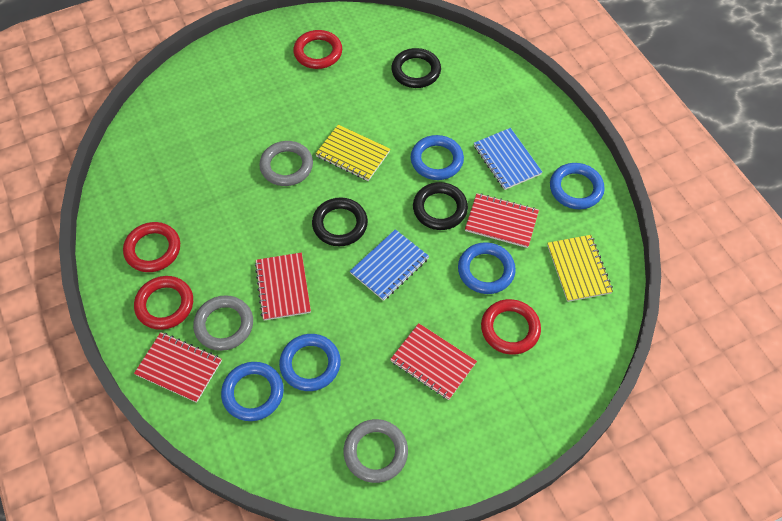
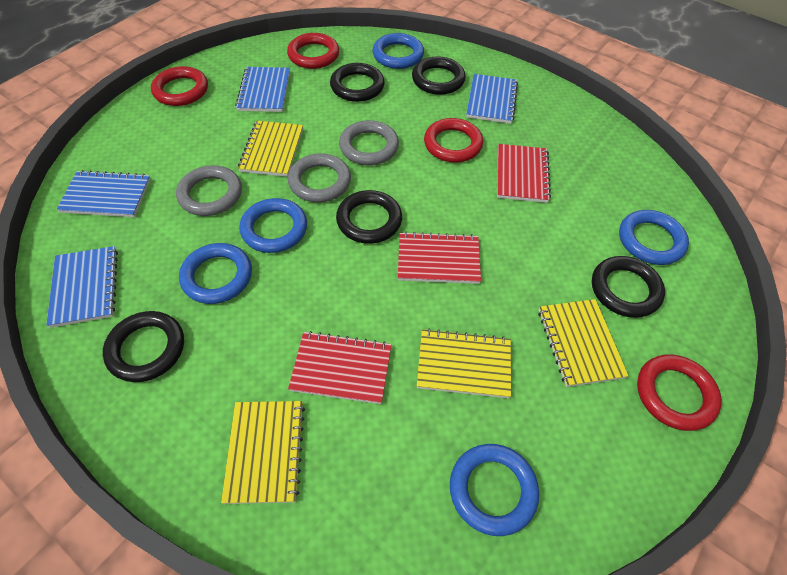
black ring: [312,198,368,246] [391,48,441,88] [413,182,468,230] = 3 -> [103,311,184,382] [330,63,385,102] [336,190,402,244] [412,56,466,95] [592,256,665,318] = 5
blue notebook: [350,229,429,301] [474,128,542,190] = 2 -> [46,246,118,328] [57,170,151,217] [235,67,290,112] [466,74,518,124] = 4
red notebook: [134,332,222,403] [255,252,311,321] [390,323,477,400] [465,193,539,248] = 4 -> [288,331,392,404] [398,232,481,284] [497,144,551,203] = 3
yellow notebook: [315,125,390,181] [547,235,613,302] = 2 -> [221,401,305,504] [238,121,303,177] [417,328,511,398] [538,299,629,387] = 4

